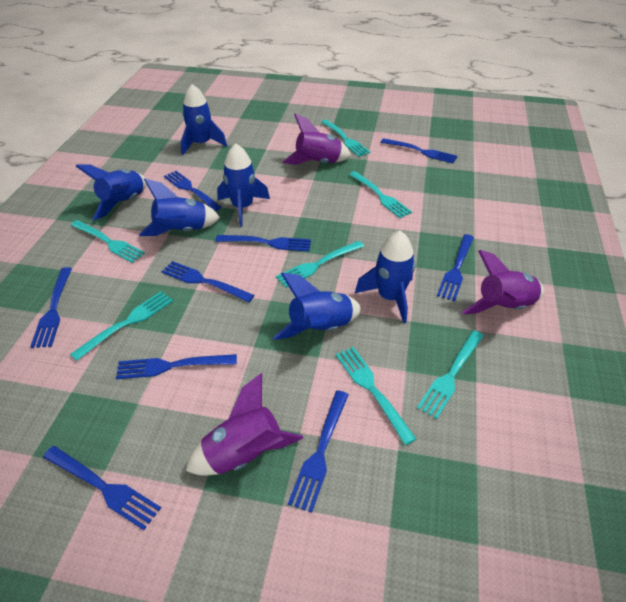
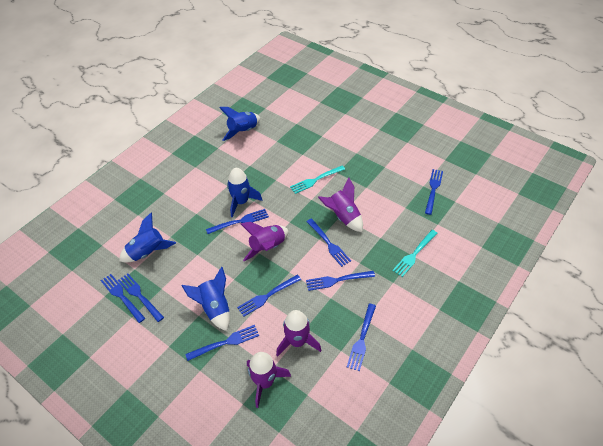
blue rocket: [76,165,147,220] [139,179,220,236] [181,84,227,155] [217,143,270,226] [273,273,362,340] [355,231,416,323] = 6 -> [119,213,176,262] [181,267,230,331] [219,107,260,141] [227,168,262,218] = 4
purple rocket: [186,373,303,476] [283,113,351,165] [461,250,545,315] = 3 -> [241,222,288,261] [247,352,291,408] [276,310,321,357] [318,177,363,232] = 4
turquoise fork: [70,220,145,263] [70,291,173,361] [276,241,364,288] [321,119,370,157] [336,347,416,445] [349,171,412,218] [417,330,484,419] = 7 -> [290,166,345,194] [392,230,437,277] = 2

